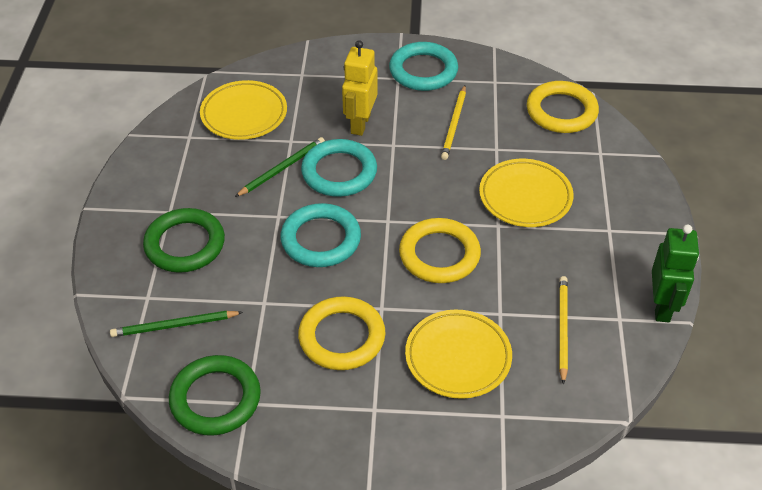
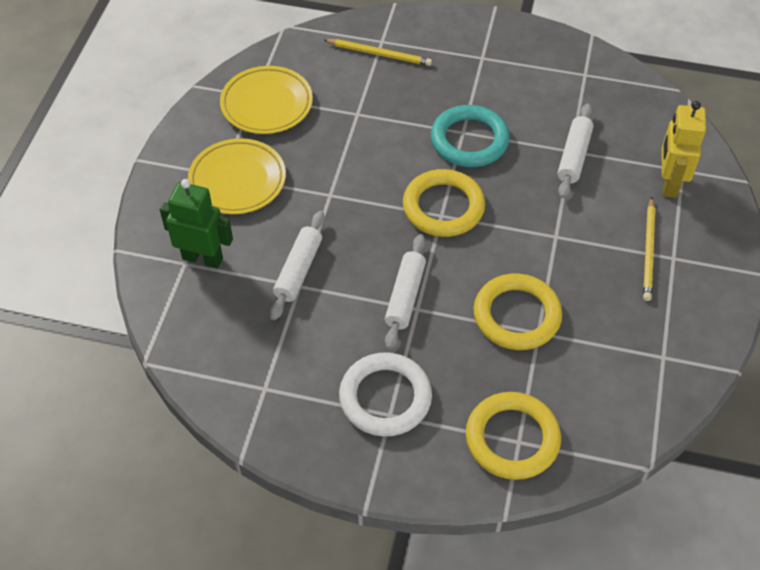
green pencil: [110,311,243,337] [235,137,325,197] = 2 -> none = 0
green ring: [143,208,225,273] [169,355,261,436] = 2 -> none = 0
turquoise ring: [280,203,361,267] [301,139,377,197] [389,42,458,91] = 3 -> [431,105,510,167] = 1
white ring: none = 0 -> [339,352,432,437] = 1
white rolling pin: none = 0 -> [270,211,325,320] [385,234,426,350] [557,103,593,198] = 3
yellow plate: [200,80,287,140] [405,310,512,399] [479,159,574,227] = 3 -> [188,138,286,214] [220,66,313,134] = 2

